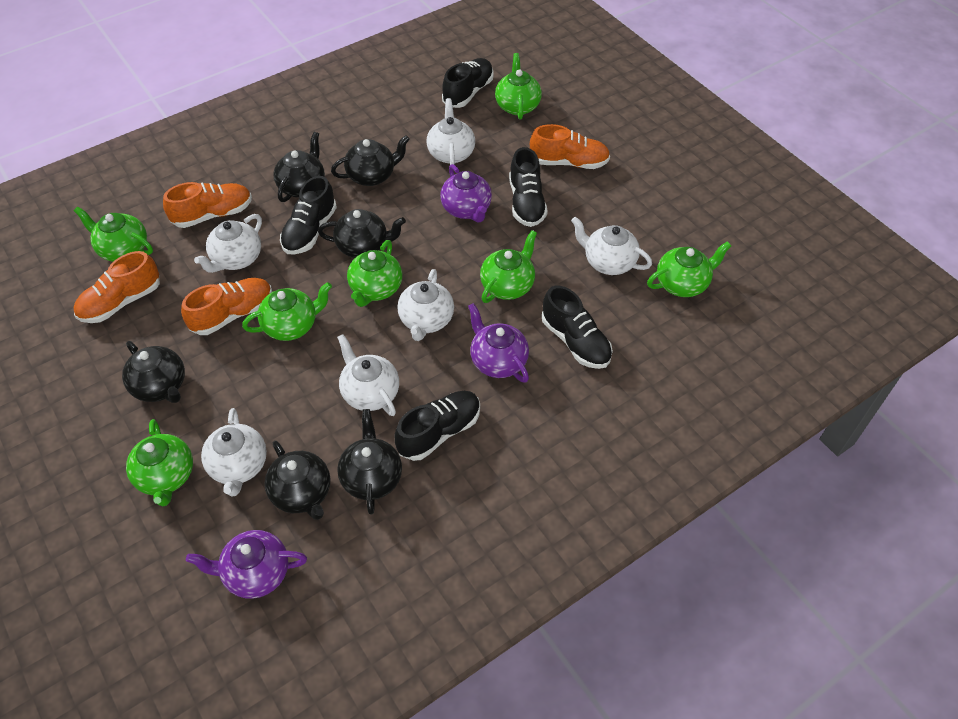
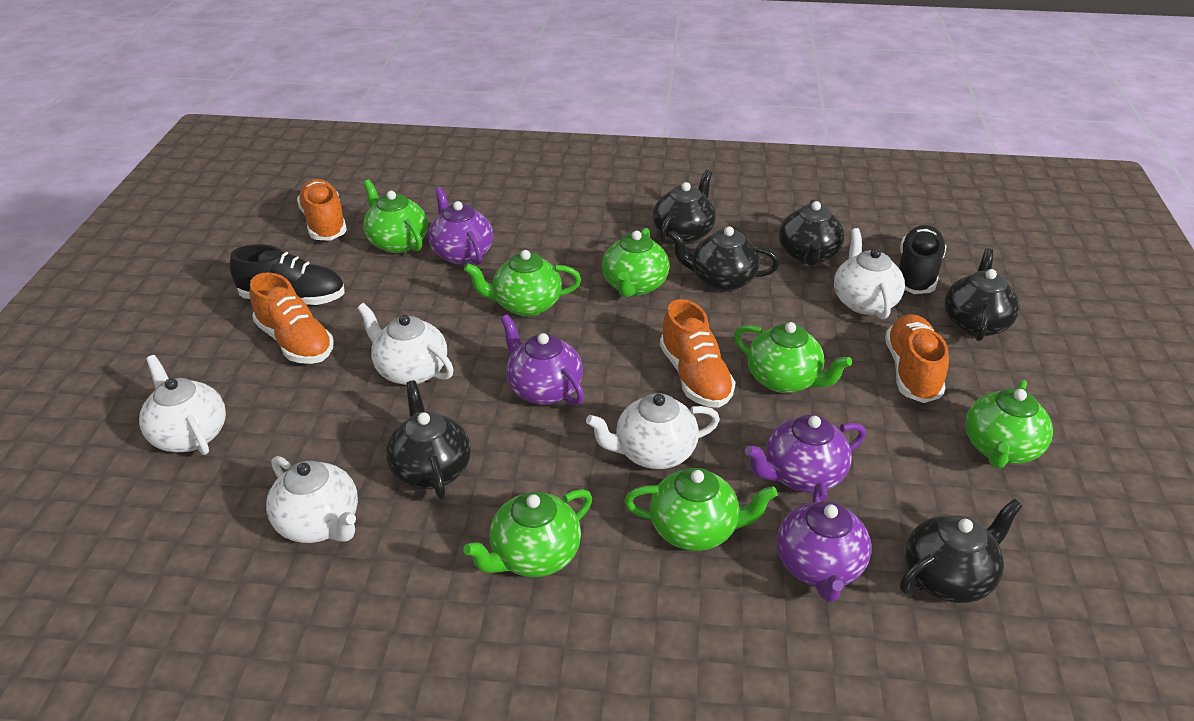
black shoe: [280,176,337,255] [395,391,480,461] [442,58,494,108] [509,147,548,227] [542,286,613,369] = 5 -> [230,244,345,305] [899,225,947,294] = 2
purple teapot: [186,530,307,599] [440,164,492,223] [468,303,529,383] = 3 -> [428,187,493,265] [501,314,584,405] [745,415,866,493] [777,483,871,602] = 4
white teapot: [194,214,262,273] [201,408,267,496] [337,334,399,416] [397,269,454,341] [426,98,475,165] [571,217,652,275] = 6 -> [139,355,226,455] [266,456,358,543] [357,303,454,385] [586,393,720,469] [834,228,905,319] = 5

